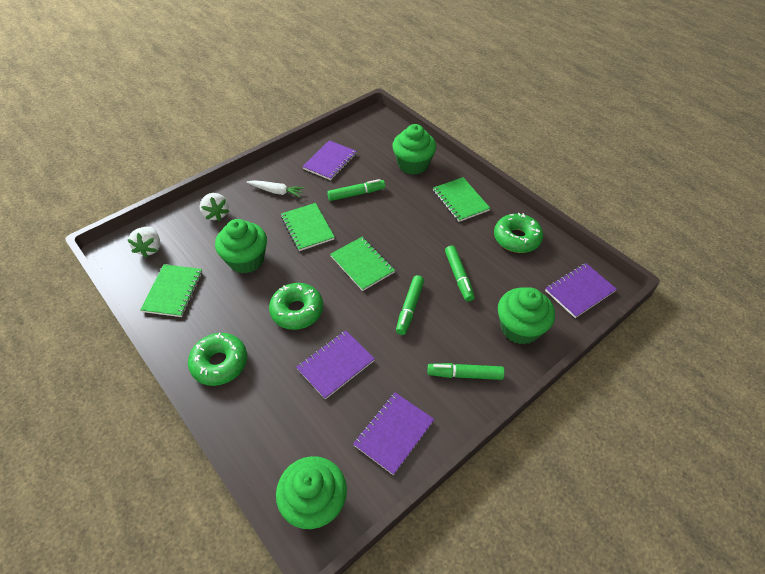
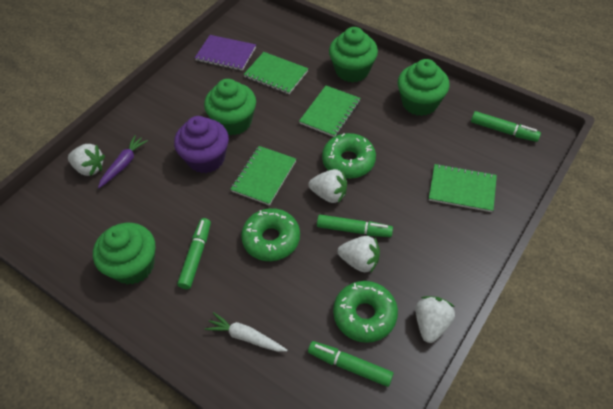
purple carrot: none = 0 -> [98,135,148,188] = 1
purple cupcake: none = 0 -> [174,116,229,173] = 1
purple notebook: [296,330,375,400] [302,140,357,180] [353,392,435,475] [545,263,617,318] = 4 -> [195,35,256,71] = 1
white strawberry: [127,227,160,258] [200,193,230,221] = 2 -> [68,144,105,176] [308,169,347,203] [338,236,380,273] [415,296,455,343] = 4

